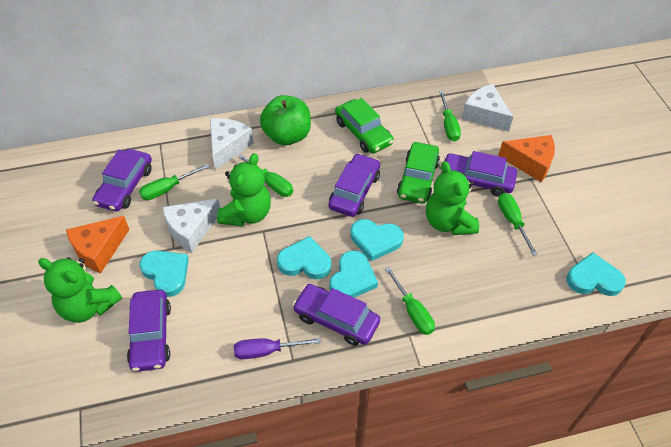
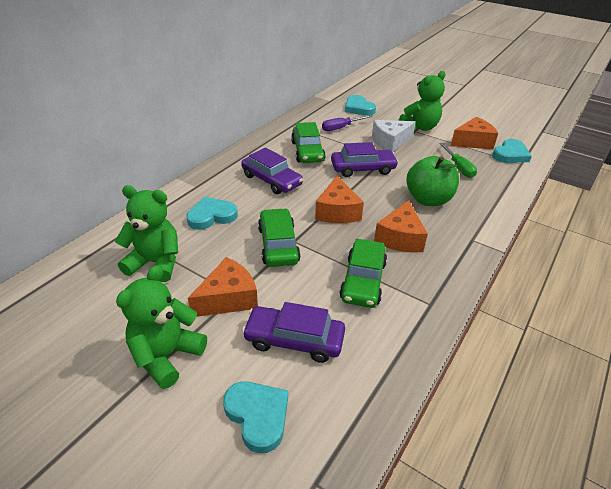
green car: [335,98,394,153] [397,142,440,204] = 2 -> [258,208,301,267] [291,122,326,163] [339,239,387,308] = 3
green screwdriver: [139,164,209,200] [238,155,293,197] [385,267,435,335] [439,91,461,142] [498,193,538,256] = 5 -> [439,143,477,178] = 1
orange cheese: [66,216,130,273] [498,135,555,182] = 2 -> [188,257,258,317] [315,176,364,223] [374,200,428,253] [451,117,498,150] = 4
purple car: [92,149,152,211] [127,290,171,372] [293,284,380,346] [328,153,380,217] [441,151,517,197] = 5 -> [241,148,303,194] [242,302,345,363] [331,142,399,177] = 3
turquoise heart: [140,251,189,297] [277,236,331,279] [329,250,378,298] [351,219,404,261] [566,252,626,296] = 5 -> [186,197,238,230] [223,382,288,453] [345,95,376,115] [492,139,532,163] = 4
white cheese: [162,198,220,253] [210,118,254,170] [462,84,513,132] = 3 -> [372,120,416,152] = 1

